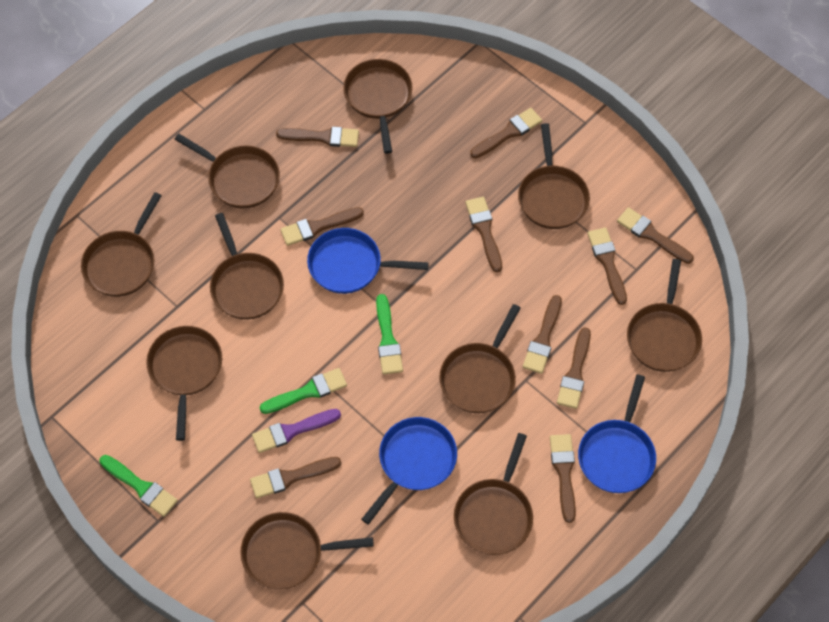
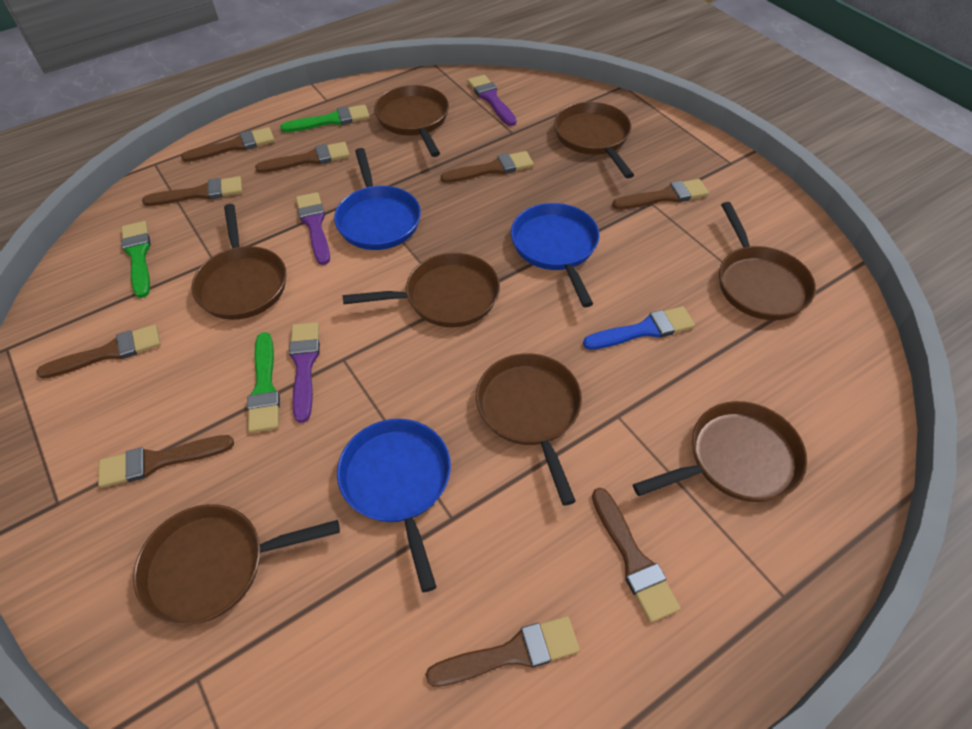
blue brush: none = 0 -> [583,306,695,350] = 1
brown brush: [250,457,341,498] [276,127,359,147] [280,207,364,246] [465,197,502,272] [470,108,542,158] [523,295,562,374] [550,434,576,523] [557,327,591,409] [587,228,627,305] [617,207,694,264] = 10 -> [36,324,161,379] [98,435,234,488] [142,176,242,206] [181,127,275,162] [255,142,350,173] [425,616,580,686] [440,151,534,183] [592,488,680,623] [612,179,709,210] = 9
brown pan: [81,192,162,297] [146,326,222,441] [174,134,280,208] [210,213,284,320] [240,512,374,590] [343,59,413,154] [439,304,521,413] [454,433,533,555] [518,123,590,229] [627,259,702,372] = 10 -> [133,504,340,625] [191,204,286,320] [342,253,500,327] [374,85,449,157] [476,353,582,505] [554,102,634,178] [633,401,807,502] [719,202,816,320] = 8
purple brush: [252,409,341,453] = 1 -> [289,322,320,423] [296,192,330,265] [468,75,516,126] = 3

